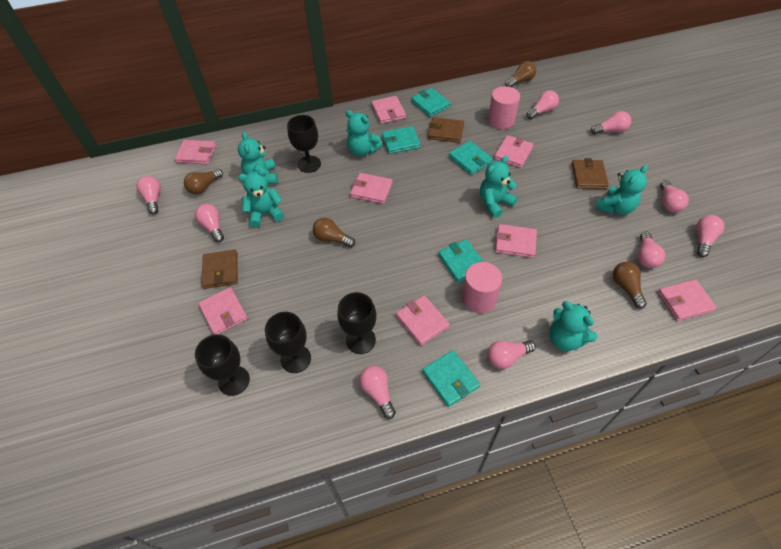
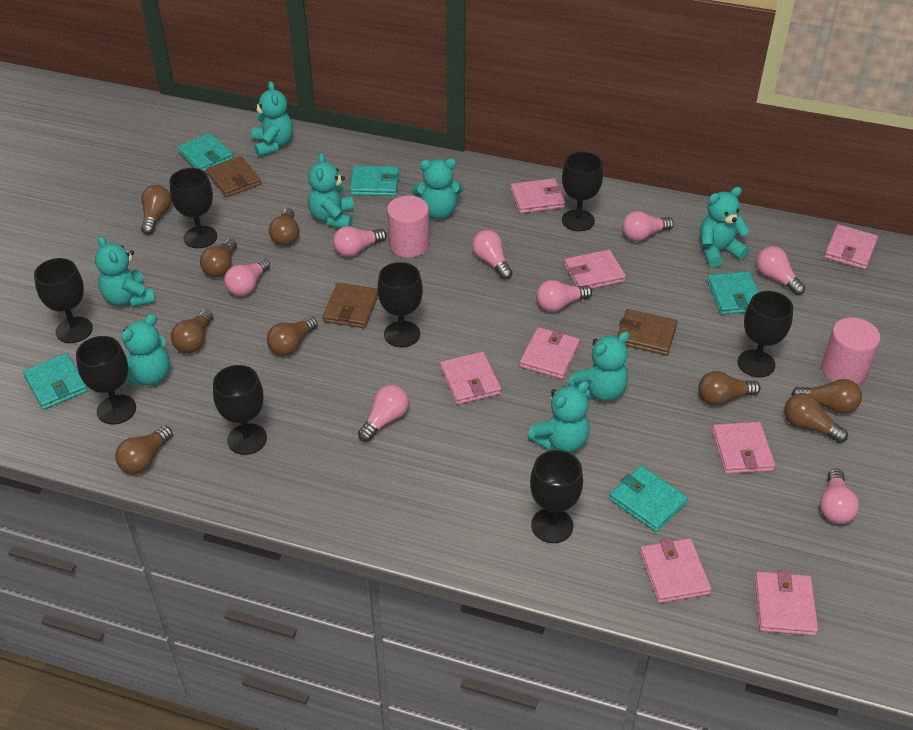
black goblet: [195,334,250,396] [265,312,311,373] [287,115,321,173] [337,292,376,354] = 4 -> [34,258,93,343] [76,336,136,425] [170,168,217,248] [213,365,267,455] [377,262,423,347] [530,450,583,543] [562,152,603,231] [737,291,793,377] = 8
brown light bulb: [184,168,223,194] [313,218,355,247] [505,61,536,87] [613,262,647,309] = 4 -> [115,426,173,474] [141,185,172,235] [171,310,213,353] [200,238,237,278] [267,316,318,356] [269,208,299,246] [698,371,760,406] [784,393,848,443] [791,379,862,414] = 9
pink light bulb: [137,176,161,215] [195,204,224,242] [359,366,396,419] [487,340,536,369] [526,90,559,119] [591,111,631,134] [637,232,665,268] [660,180,689,213] [696,215,725,257] = 9 -> [224,258,270,296] [333,226,387,257] [358,385,409,442] [472,230,512,279] [536,280,592,312] [622,211,674,241] [756,246,805,295] [820,469,859,524] = 8
turquoise teddy bear: [238,132,278,184] [238,169,284,228] [346,110,383,156] [480,156,518,218] [549,301,597,351] [595,165,648,215] = 6 -> [95,236,155,307] [121,314,170,386] [252,81,293,157] [308,153,354,228] [412,159,463,219] [527,381,590,453] [568,332,630,401] [699,187,750,268] = 8

